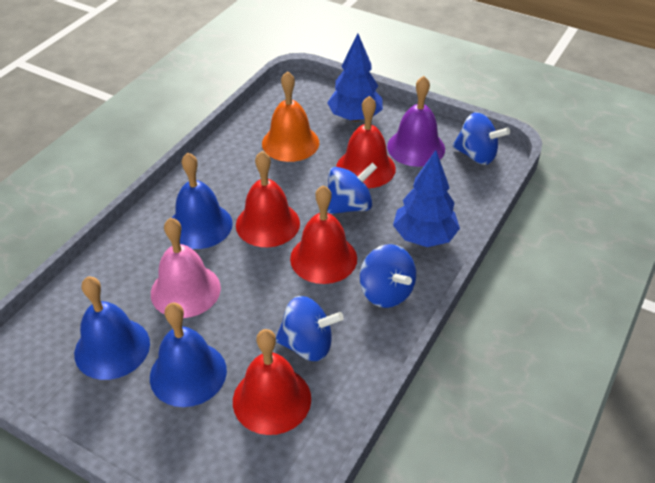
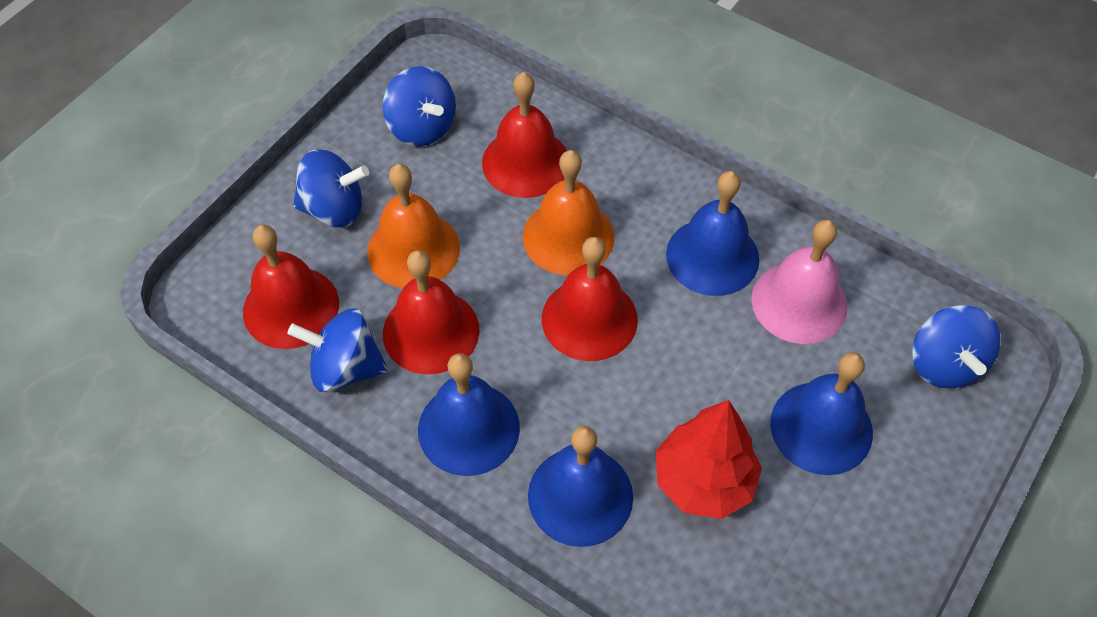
blue bell: [74,276,150,380] [150,302,227,407] [172,153,233,249] = 3 -> [418,353,520,476] [528,425,633,547] [666,171,759,296] [770,353,873,475] = 4
blue tree: [327,33,383,122] [393,150,460,247] = 2 -> none = 0
orange bell: [262,71,319,162] = 1 -> [367,164,460,288] [523,150,614,275] = 2
purple bell: [387,76,445,167] = 1 -> none = 0
red tree: none = 0 -> [656,400,762,519] = 1

